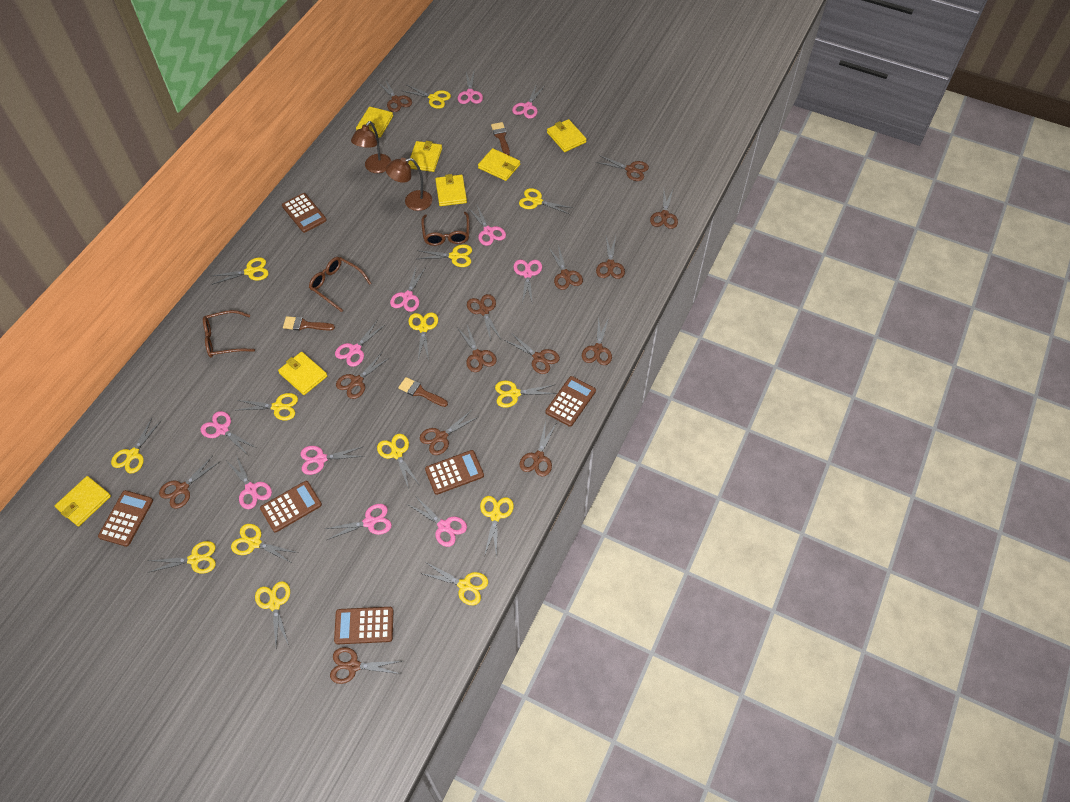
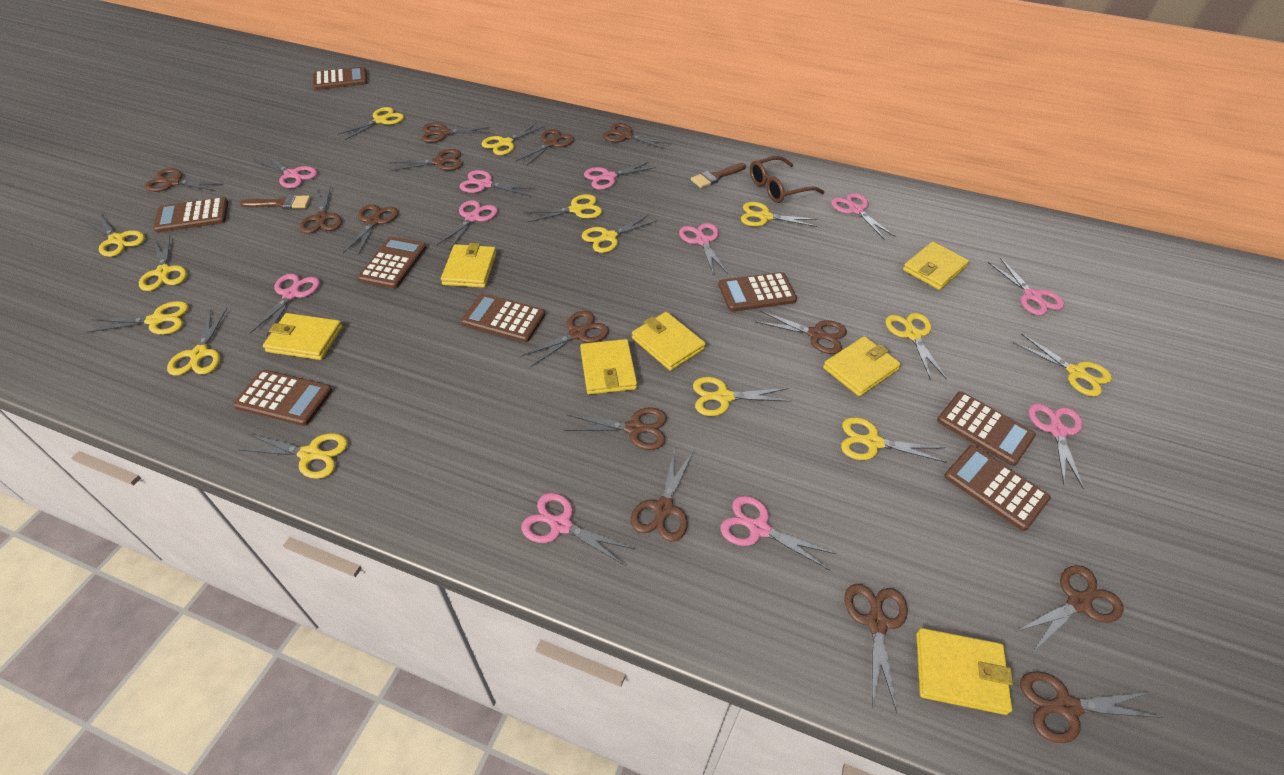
brown brush: [283,316,335,331] [398,377,448,407] [491,122,510,155] = 3 -> [239,195,311,210] [691,163,746,188] = 2
brown calculator: [98,490,153,547] [260,481,322,532] [282,193,327,233] [334,607,393,644] [425,450,484,495] [546,376,596,427] = 6 -> [153,197,228,233] [233,370,332,426] [313,67,368,90] [358,236,427,289] [461,293,545,342] [719,272,797,312] [937,391,1036,466] [945,445,1051,531] = 8
brown glasses: [203,310,255,358] [309,257,371,312] [421,212,469,246] = 3 -> [750,156,824,203] = 1
brown lamp: [351,121,391,173] [386,158,432,211] = 2 -> none = 0

